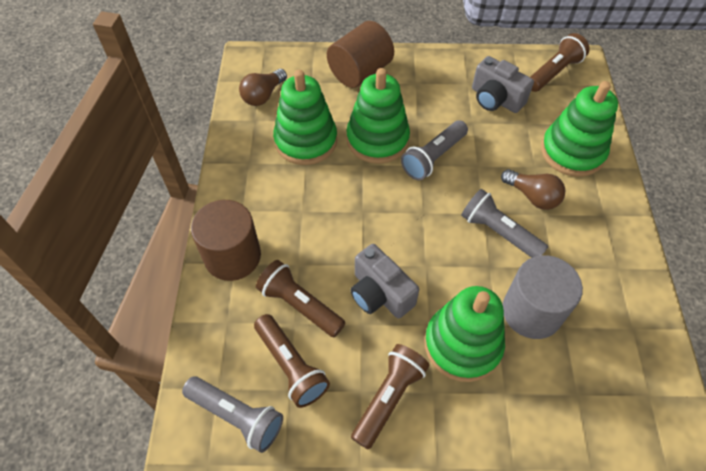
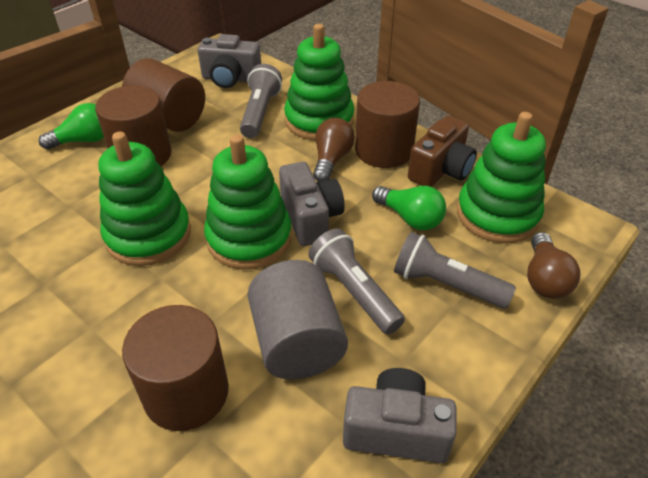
brown camera: none = 0 -> [408,116,477,187] = 1
brown cylinder: [191,200,261,281] [327,21,394,88] = 2 -> [95,85,172,166] [122,58,205,132] [122,305,229,431] [355,81,420,168] = 4
brown flashlight: [254,314,330,408] [256,260,346,337] [351,344,430,449] [530,33,590,92] = 4 -> none = 0
green light bulb: none = 0 -> [39,103,104,150] [372,186,446,230] = 2
grey camera: [350,244,419,319] [472,56,534,113] = 2 -> [198,34,261,88] [279,162,345,246] [343,368,457,463] = 3

